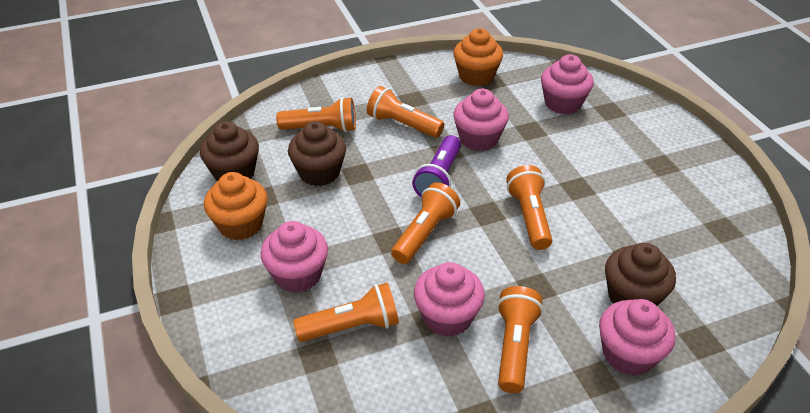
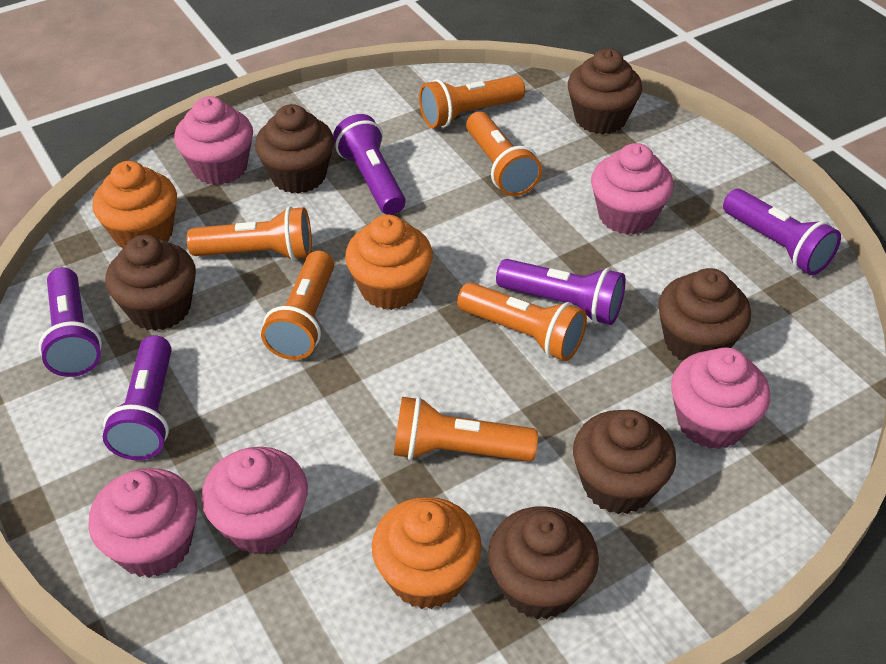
brown cupcake: [200,121,259,181] [288,121,346,186] [605,243,676,306] = 3 -> [106,235,196,331] [255,104,334,194] [488,506,599,619] [568,48,642,134] [573,410,676,514] [658,268,751,361] = 6
orange cupcake: [204,172,267,241] [453,28,503,86] = 2 -> [92,161,177,249] [345,215,433,310] [372,497,482,609] = 3
purple flashlight: [412,135,461,197] = 1 -> [38,267,102,377] [103,335,172,460] [333,114,406,215] [496,259,625,325] [723,189,841,275] = 5

